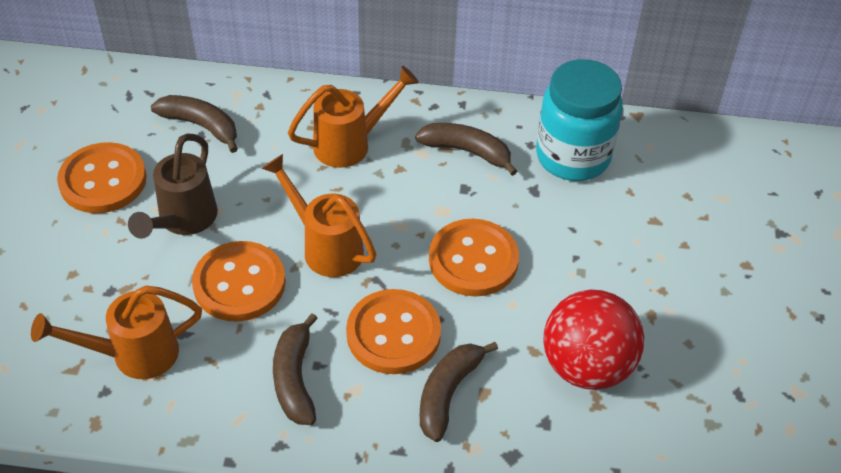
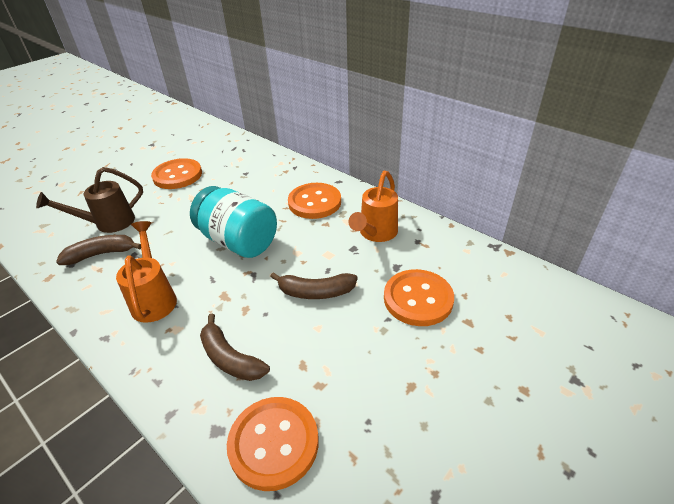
brown banana: [151,95,238,153] [273,313,318,425] [415,123,517,176] [420,342,498,442] = 4 -> [56,235,141,265] [200,314,270,381] [270,272,358,299] = 3
orange watering can: [31,285,202,379] [261,154,376,277] [288,66,419,168] = 3 -> [116,221,177,323] [349,171,398,242] = 2
red ball: [543,290,644,390] = 1 -> none = 0

